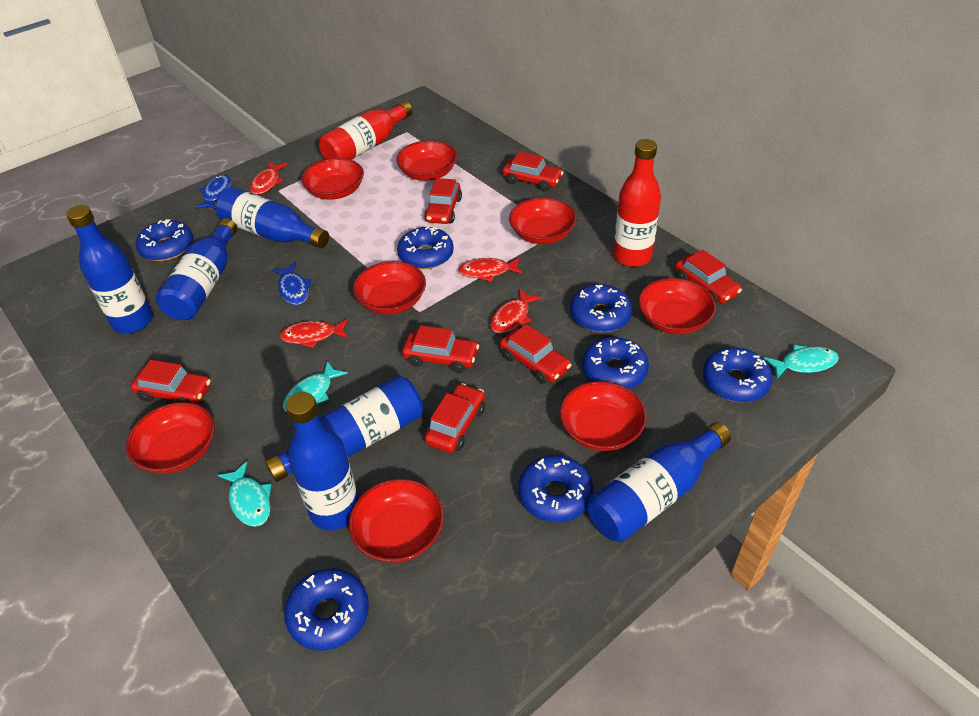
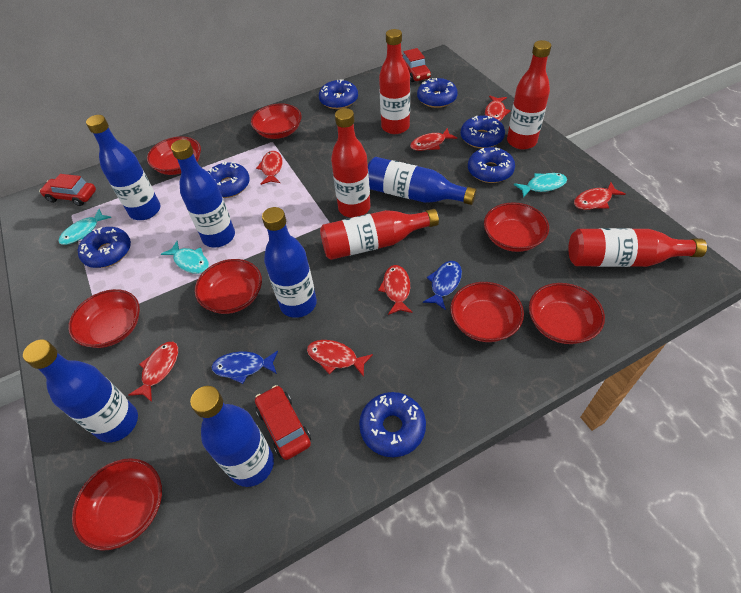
red bottle: [319,101,413,160] [613,139,661,267] = 2 -> [320,209,439,260] [331,108,371,218] [379,29,410,134] [507,40,551,150] [568,228,707,267] = 5
red car: [131,360,211,404] [402,325,479,373] [424,178,462,224] [425,383,485,453] [500,324,571,384] [502,152,564,191] [675,250,742,304] = 7 -> [39,174,96,206] [255,385,311,460] [402,48,431,82] = 3
red fish: [250,162,287,195] [280,319,348,348] [458,257,523,282] [490,288,542,333] = 4 -> [128,342,178,402] [256,151,283,185] [307,340,373,377] [378,265,413,315] [410,128,457,151] [485,95,510,121] [574,182,626,210] = 7

